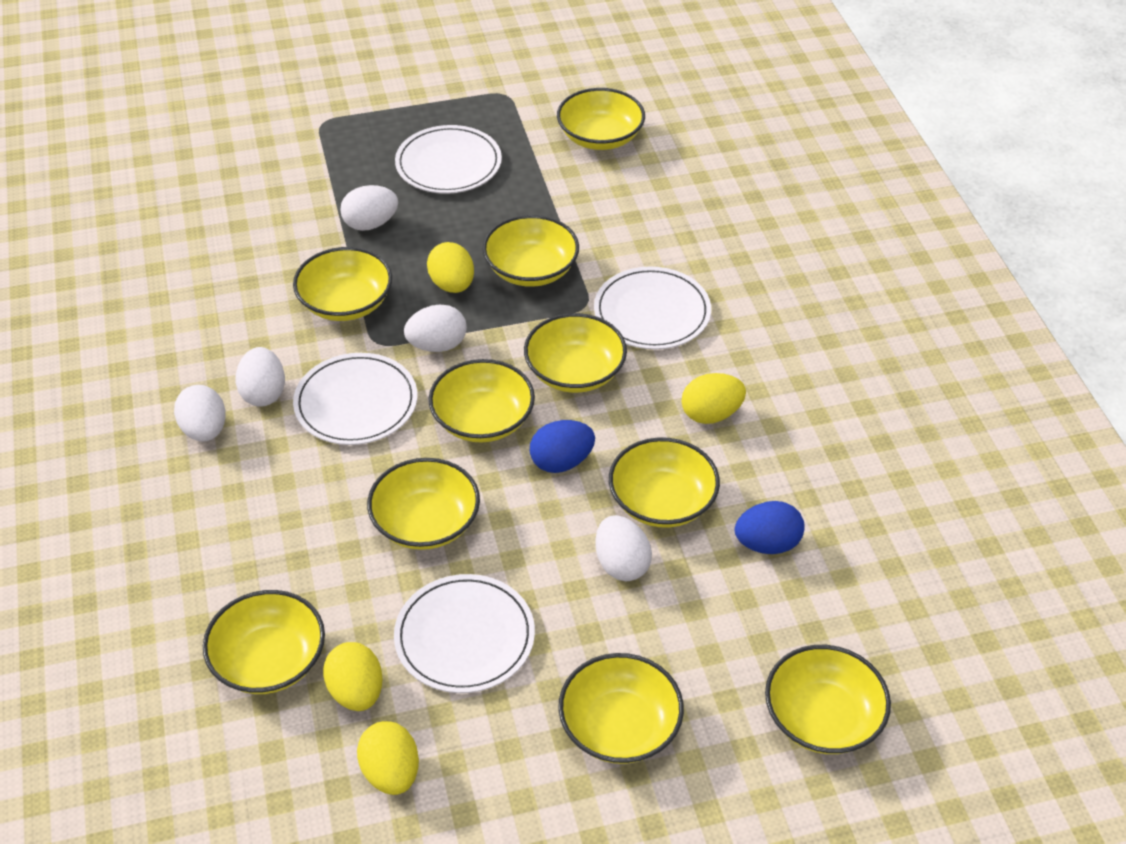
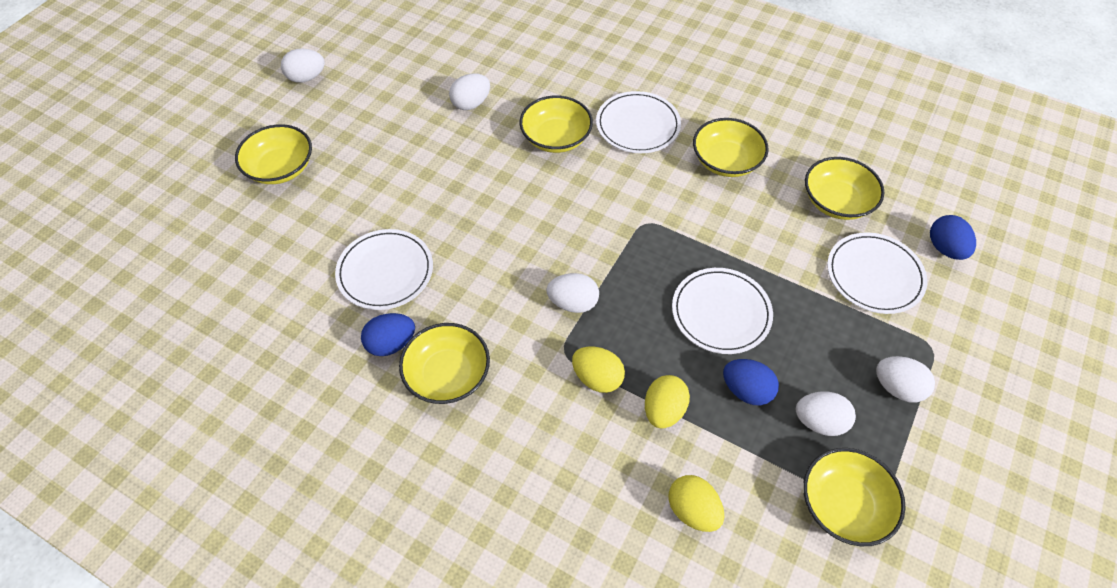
blue egg: [530,420,595,473] [735,501,805,554] = 2 -> [361,313,415,356] [723,359,779,405] [930,215,976,260] = 3
yellow bowl: [203,590,325,694] [293,247,392,321] [367,458,480,550] [428,359,535,443] [483,215,579,287] [524,313,627,393] [557,88,645,150] [558,653,684,764] [609,437,720,528] [765,645,891,754] = 10 -> [235,124,312,184] [399,323,490,404] [519,95,593,153] [693,118,769,177] [803,448,906,546] [805,157,884,220] = 6
yellow egg: [323,642,383,711] [357,721,419,795] [427,242,474,293] [682,373,746,424] = 4 -> [572,347,625,393] [645,375,690,429] [669,475,724,532] = 3

